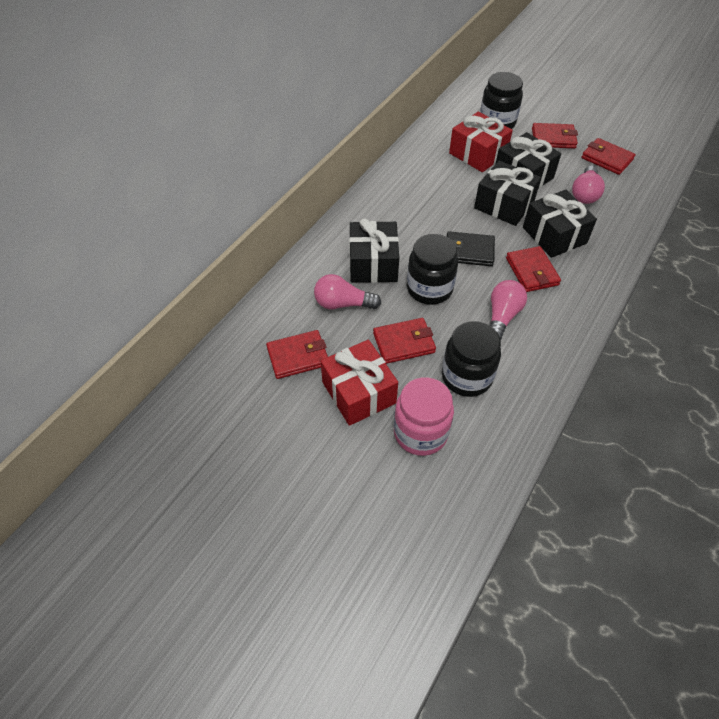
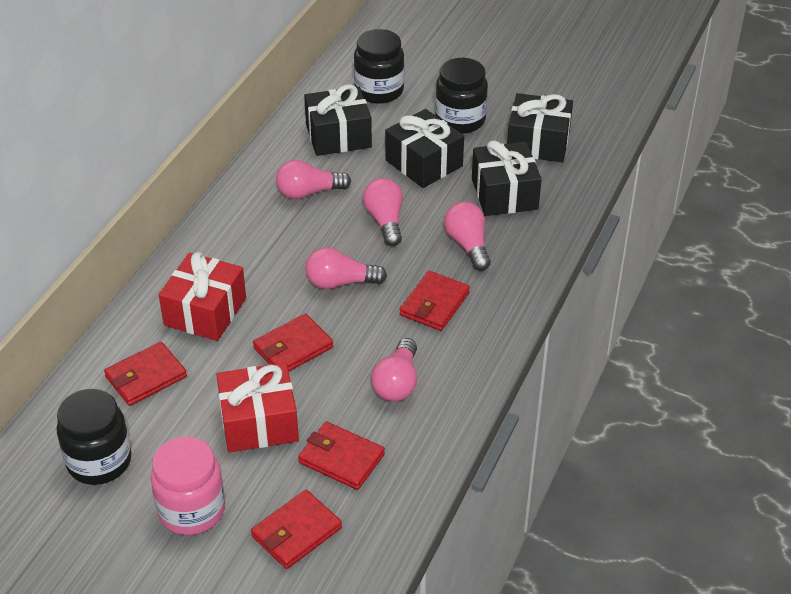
black wallet: [446,231,495,266] = 1 -> none = 0
pink light bulb: [314,274,381,309] [490,280,527,340] [572,165,605,204] = 3 -> [276,160,351,199] [305,247,387,289] [363,178,403,246] [371,338,417,402] [444,202,491,271] = 5

